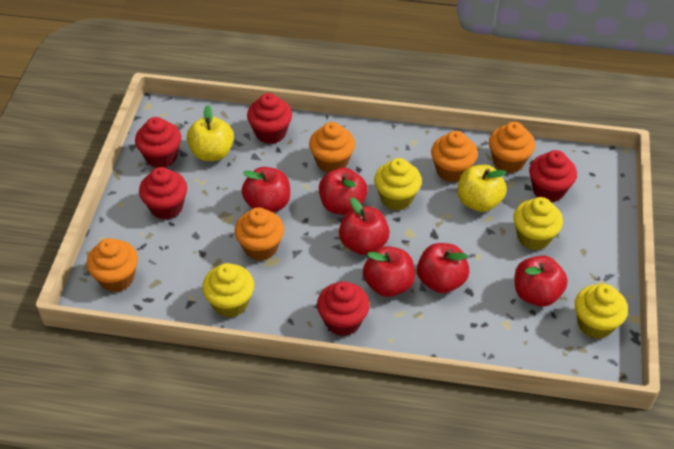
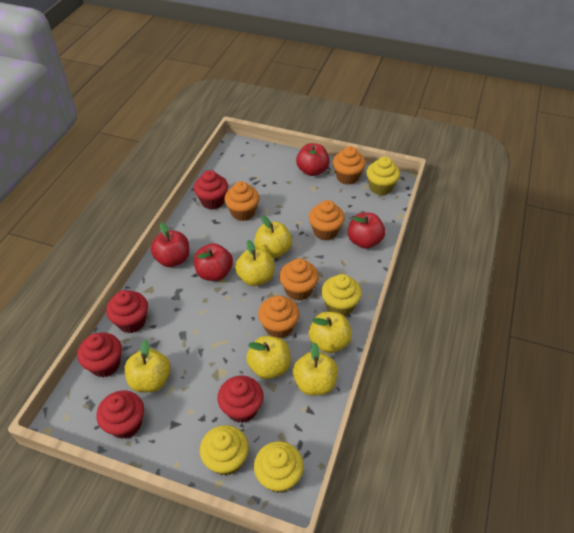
red apple: [242,167,290,212] [319,167,368,215] [339,197,390,255] [363,246,415,297] [417,243,469,293] [515,256,568,307] = 6 -> [151,222,189,267] [194,243,233,281] [296,143,330,176] [348,213,385,249] = 4
yellow apple: [187,105,234,161] [458,165,507,212] = 2 -> [125,340,171,392] [235,240,274,286] [246,336,291,379] [254,215,292,258] [293,342,338,396] [309,312,352,353] = 6

